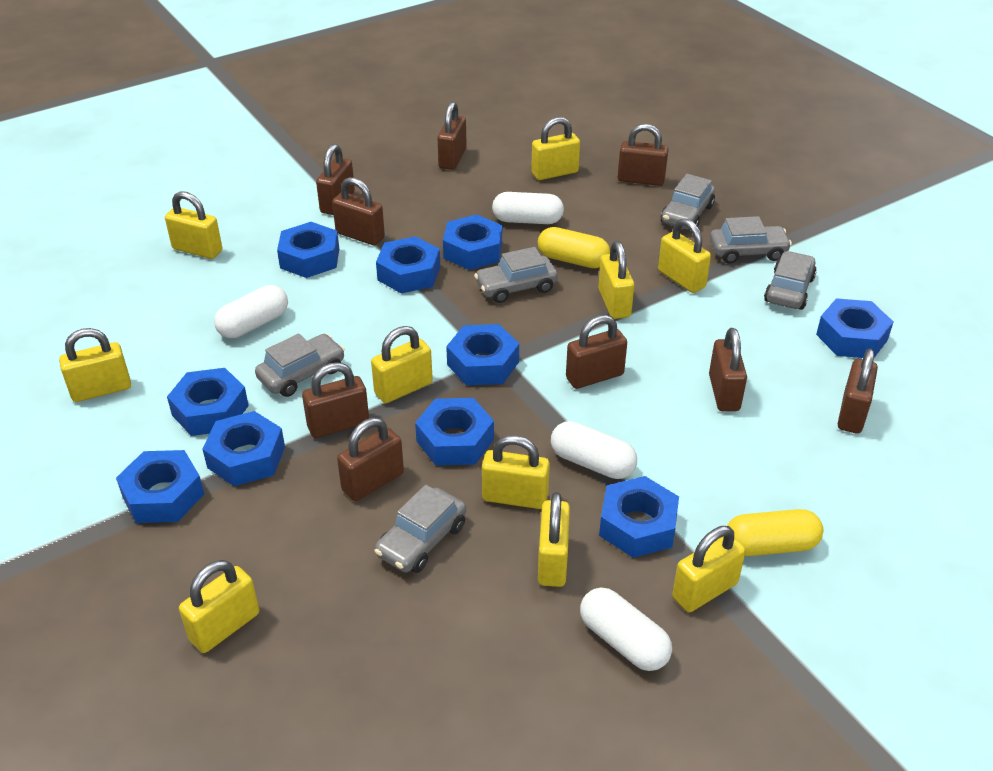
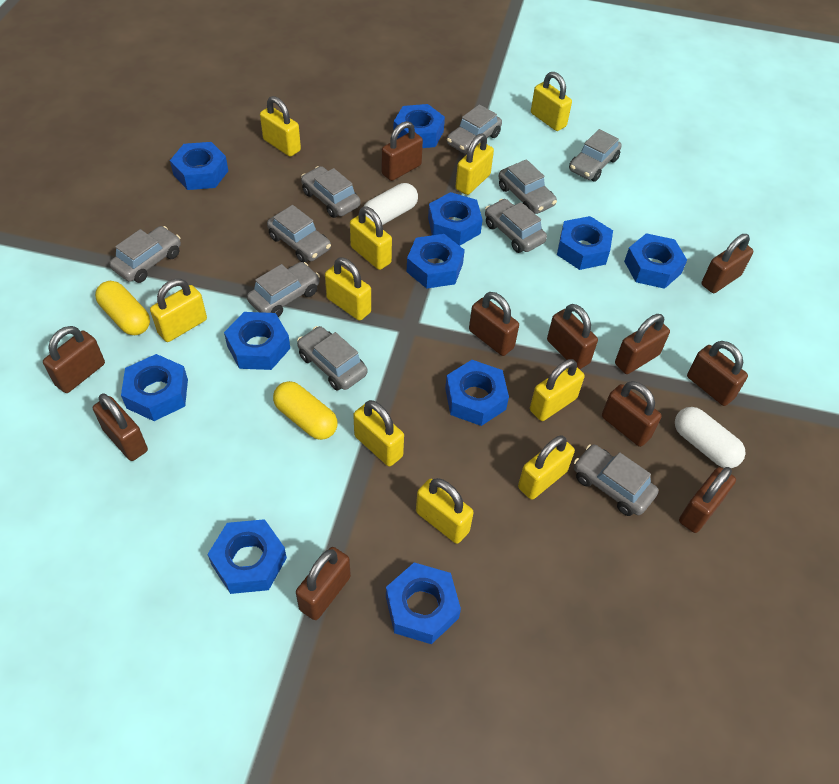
blue nut: [116,450,204,523] [167,368,249,436] [202,411,285,486] [277,222,339,278] [376,236,440,293] [415,398,494,466] [443,214,502,270] [446,324,519,386] [599,476,679,558] [816,298,893,358] = 10 -> [121,354,188,421] [170,142,228,190] [207,519,287,594] [224,312,290,370] [386,563,461,644] [394,104,445,148] [407,234,465,289] [428,192,483,246] [445,360,509,426] [557,216,613,270] [624,233,687,289] = 11
brown padlock: [302,362,369,438] [316,144,355,215] [332,177,385,245] [337,418,404,501] [437,102,467,170] [566,315,627,389] [618,124,669,186] [709,328,747,411] [838,348,878,434] = 9 -> [43,326,105,393] [93,394,148,461] [296,547,351,620] [382,121,423,181] [469,292,519,356] [547,304,598,369] [602,381,662,447] [615,314,670,374] [679,467,736,533] [687,341,748,406] [702,234,753,293] = 11
grey car: [255,333,345,397] [374,485,466,573] [474,247,558,303] [661,174,715,230] [710,216,792,264] [764,251,817,310] = 6 -> [110,226,181,283] [247,262,320,317] [267,205,331,263] [297,326,367,391] [301,166,361,218] [447,104,502,154] [485,199,547,253] [499,159,557,214] [569,129,622,182] [574,444,659,516] = 10
white capsule: [214,285,288,338] [492,192,564,224] [551,421,637,479] [580,588,672,671] = 4 -> [364,183,418,225] [675,407,746,468] = 2

